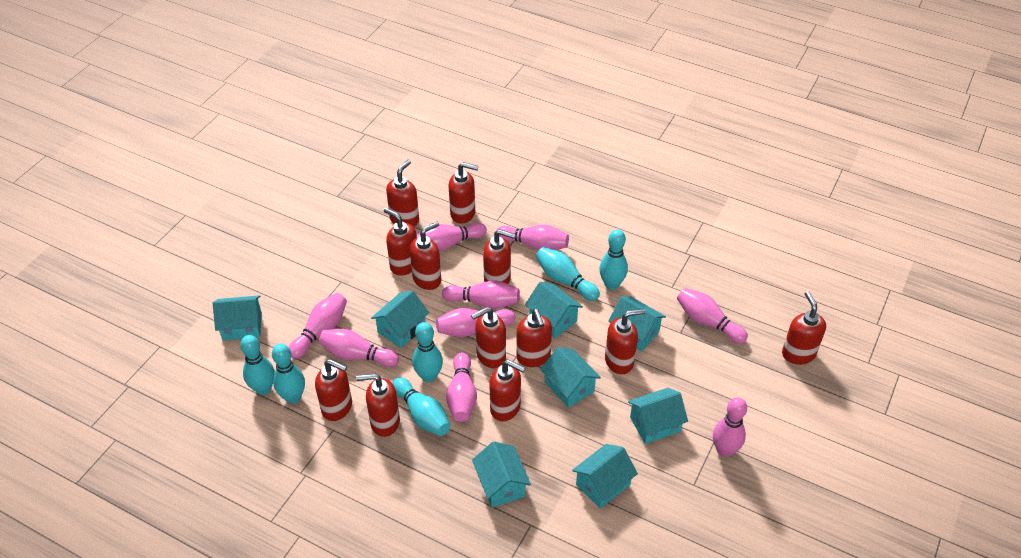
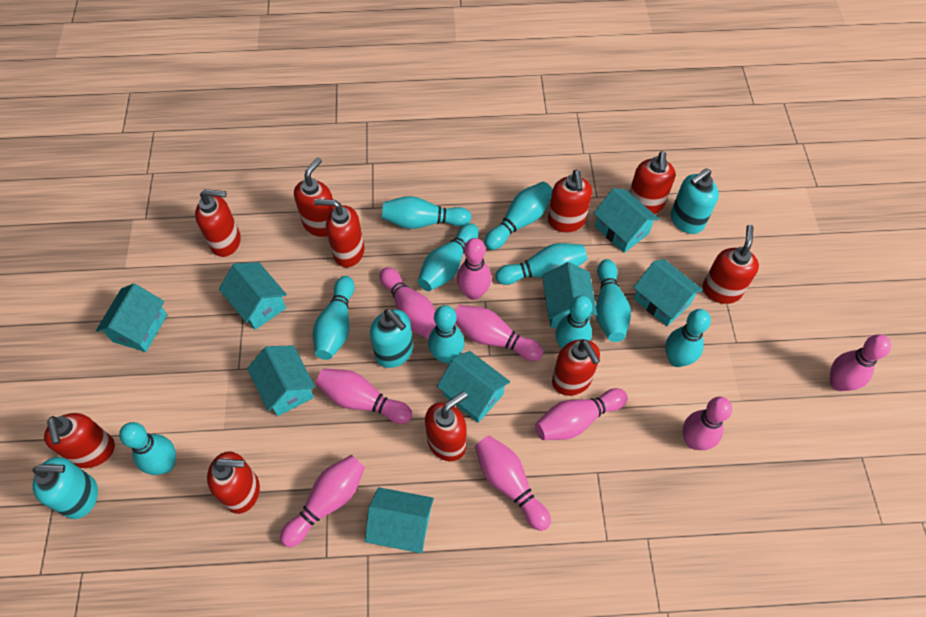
red soap dispenser: [315,359,352,421] [356,373,400,437] [384,208,417,276] [386,160,419,227] [410,222,441,290] [449,162,478,224] [471,307,506,368] [483,229,516,284] [489,360,526,421] [516,309,552,367] [605,309,645,374] [782,291,826,365] = 12 -> [44,413,115,468] [195,189,241,257] [207,451,260,514] [294,157,335,237] [314,199,364,267] [425,391,468,461] [548,170,592,232] [552,339,600,396] [629,151,676,214] [703,225,759,304] = 10
turquoise bowling pin: [240,335,275,395] [272,343,305,404] [393,377,450,436] [412,322,443,382] [536,247,600,301] [599,229,628,290] = 6 -> [119,422,176,475] [313,276,355,360] [382,196,472,229] [418,223,479,291] [428,305,464,364] [484,182,553,250] [495,243,587,285] [556,295,592,349] [596,259,631,342] [665,309,711,367] = 10
turquoise soap dispenser: none = 0 -> [33,457,98,519] [370,309,413,368] [671,168,719,234] = 3

